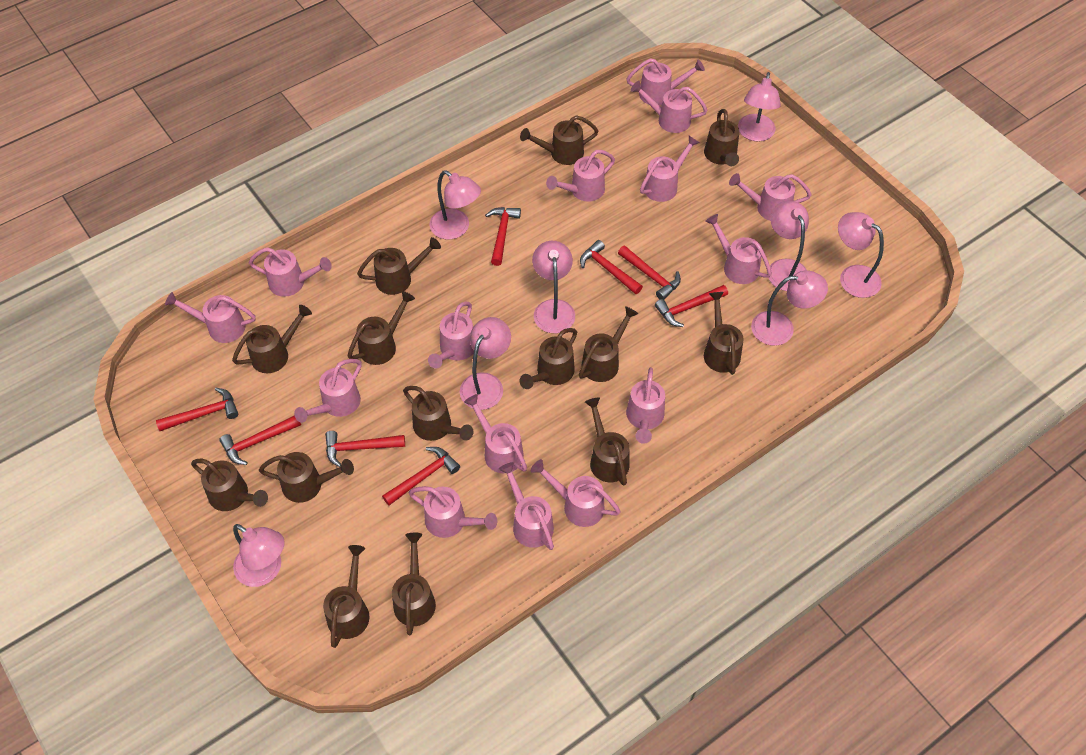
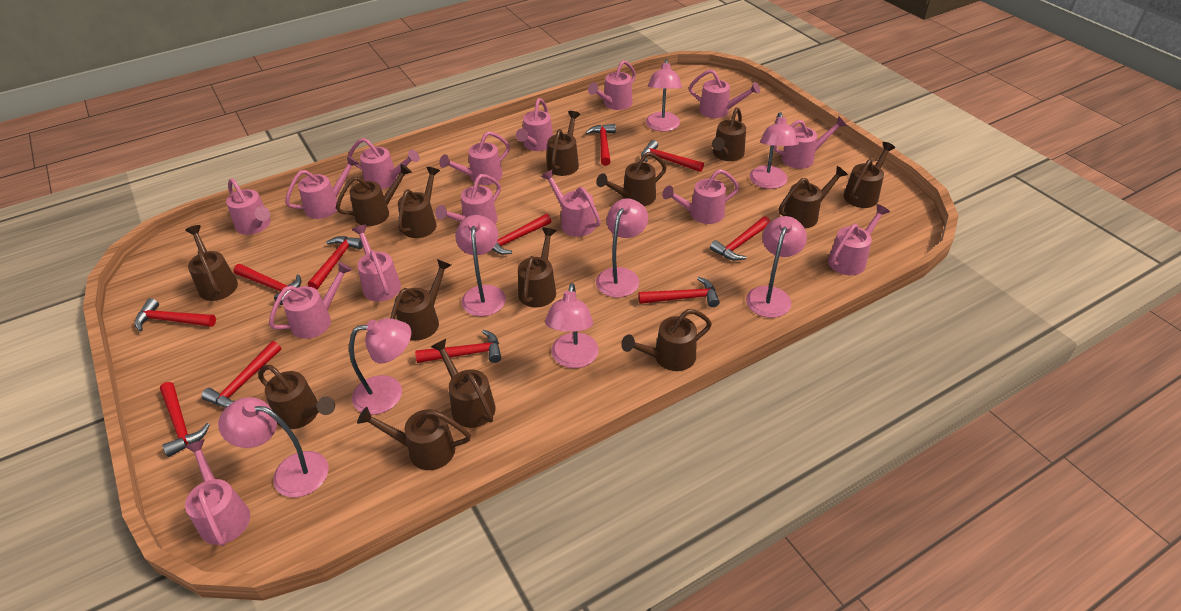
red hammer: [156,388,238,431] [219,415,301,465] [325,431,405,467] [382,447,460,505] [485,207,521,266] [580,240,643,294] [618,246,681,299] [655,285,728,327] = 8 -> [135,298,216,332] [160,382,210,457] [201,341,281,408] [233,264,301,305] [308,236,363,290] [415,330,501,363] [492,214,551,255] [585,124,616,166] [638,277,720,307] [641,140,704,172] [710,216,770,261] = 11

